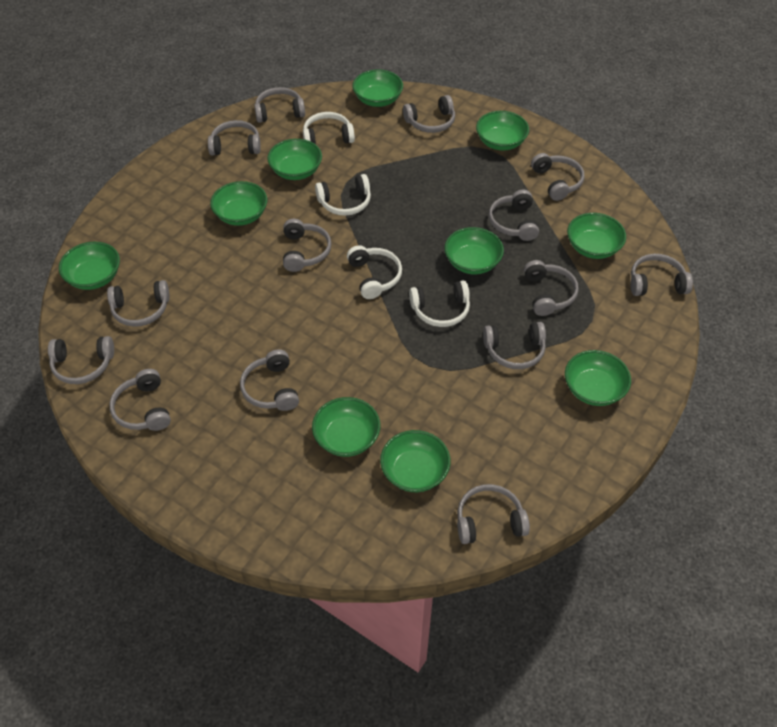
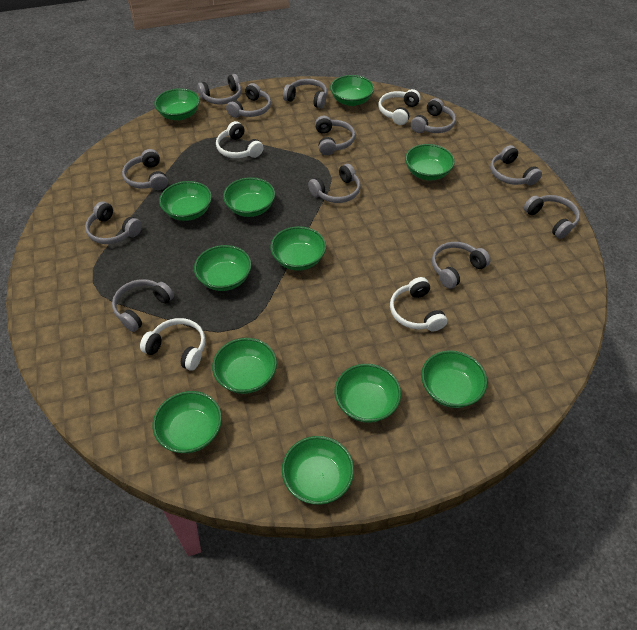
green bowl: [59,242,120,290] [210,181,267,226] [267,139,322,180] [312,397,380,457] [353,69,403,107] [380,430,451,492] [444,227,504,274] [476,111,529,151] [565,350,631,406] [567,213,626,259] = 10 -> [153,391,222,453] [154,88,200,120] [159,181,212,221] [194,245,251,291] [212,338,277,394] [223,177,275,217] [270,226,326,271] [282,436,354,505] [330,75,374,106] [335,364,401,423] [405,144,455,180] [421,350,488,408] = 12
grey headphones: [48,336,114,384] [107,280,170,326] [109,369,171,431] [208,120,261,155] [240,349,299,411] [254,87,305,123] [283,219,332,272] [403,95,455,133] [457,484,530,544] [483,322,546,369] [489,190,539,241] [524,260,579,316] [531,153,585,201] [630,254,693,296] = 14 -> [85,201,142,244] [112,279,174,332] [122,149,168,190] [197,74,241,105] [226,83,271,118] [283,79,327,109] [308,164,360,203] [315,116,355,155] [411,98,456,133] [432,242,490,289] [490,145,542,185] [524,195,580,239] = 12

